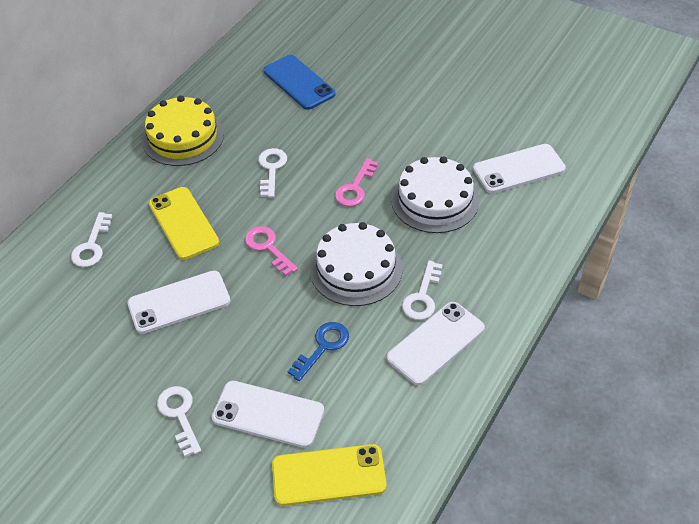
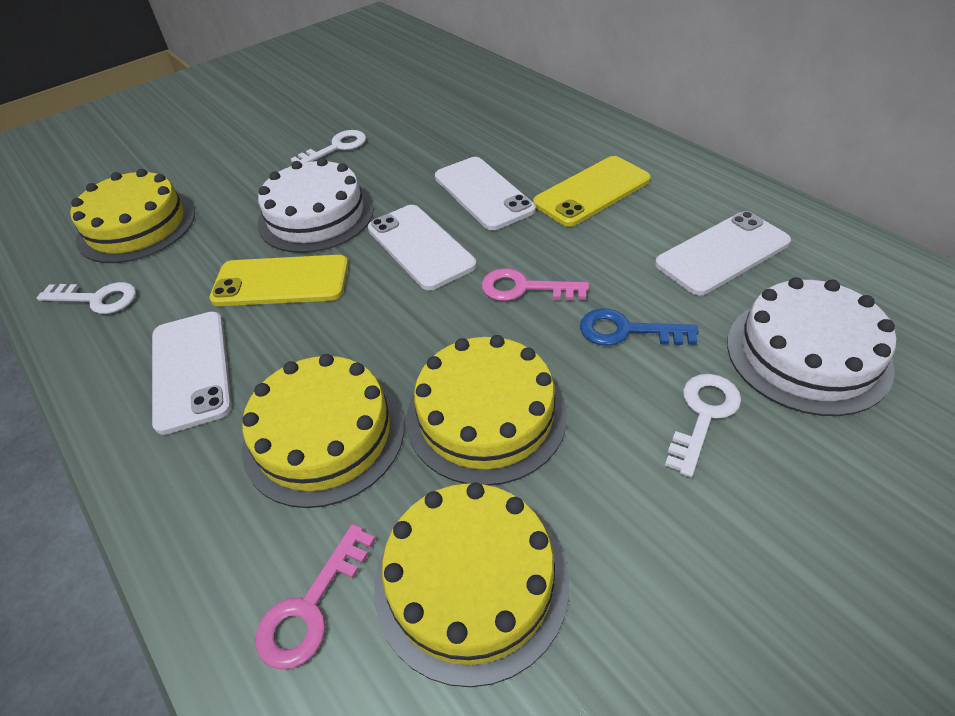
blue phone: [263,55,335,110] = 1 -> none = 0
white key: [71,212,112,267] [157,386,201,457] [258,148,287,197] [402,261,443,320] = 4 -> [37,282,136,314] [291,130,366,163] [665,374,741,477] = 3
yellow cake: [142,96,224,166] = 1 -> [70,169,195,263] [242,354,404,508] [374,482,569,687] [406,335,567,486] = 4

